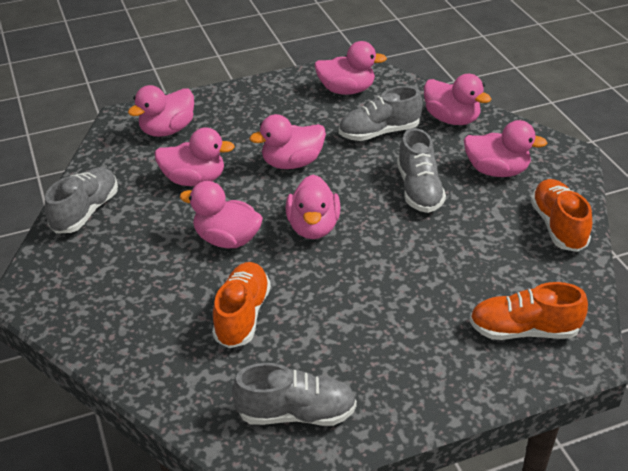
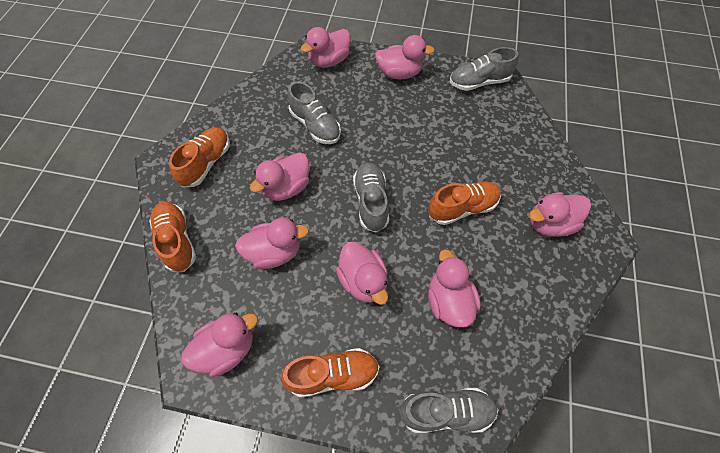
orange shoe: [212,262,271,348] [469,282,588,340] [530,179,592,252] = 3 -> [149,201,196,272] [169,127,230,187] [281,348,379,398] [428,181,501,225] = 4

